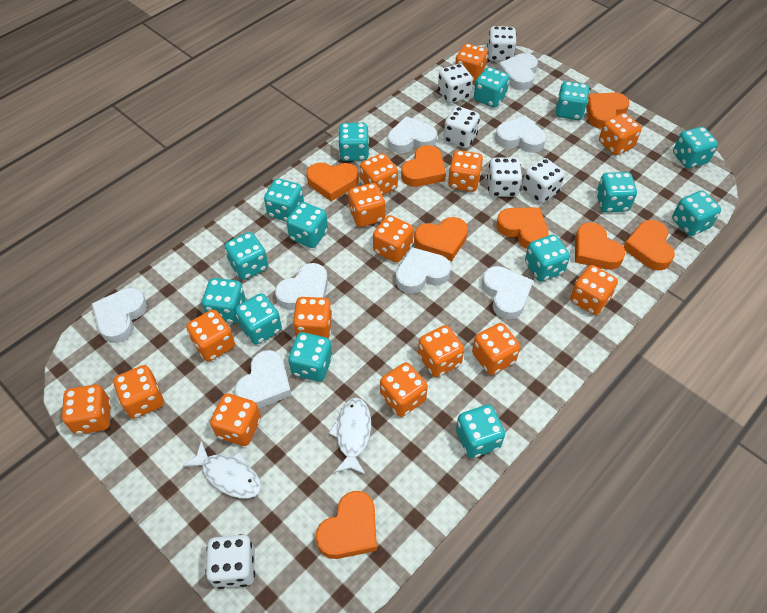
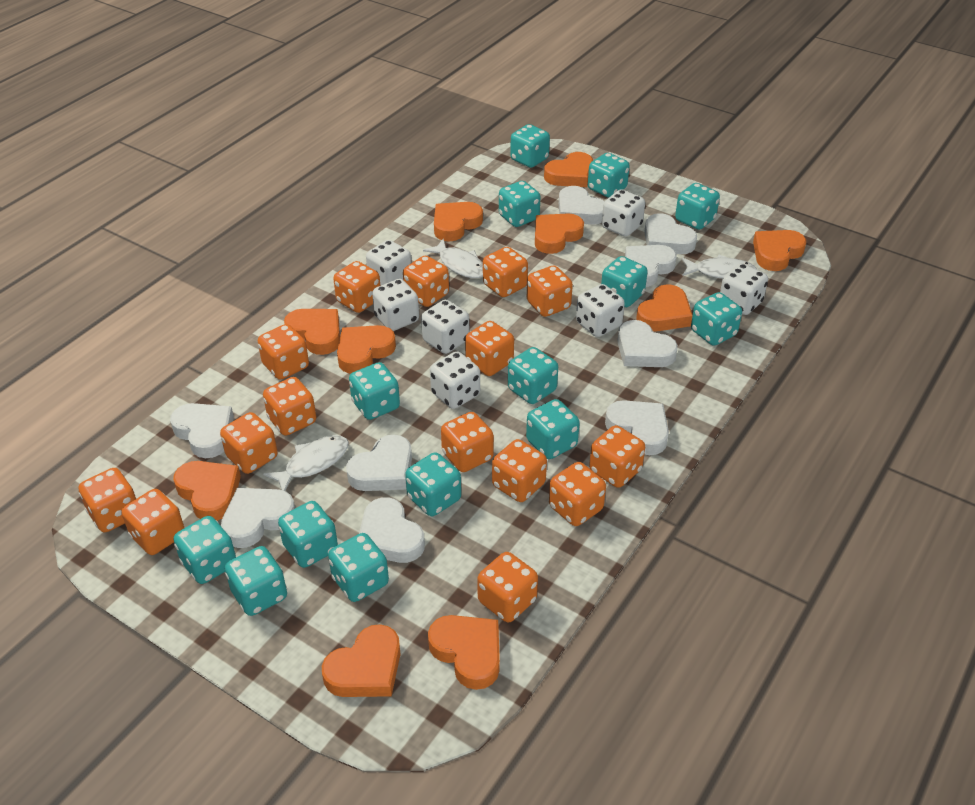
orange heart: [306,162,359,201] [316,491,377,559] [401,145,446,187] [414,217,468,261] [496,207,549,249] [575,222,626,270] [586,92,629,129] [623,220,675,271] = 8 -> [173,461,241,521] [284,309,340,355] [322,624,401,697] [337,325,396,374] [428,615,500,690] [434,202,483,242] [535,214,584,254] [544,152,593,187] [636,284,693,331] [753,230,806,271] = 10
white dice: [205,534,255,589] [438,64,473,103] [444,106,480,148] [487,26,516,61] [487,158,522,197] [522,158,565,203] = 6 -> [366,240,411,286] [372,279,419,331] [421,300,469,354] [430,351,480,409] [576,284,625,337] [602,189,645,237] [720,263,768,315] = 7
white fish: [182,441,261,499] [328,397,371,475] = 2 -> [263,435,349,491] [423,239,483,278] [682,255,757,279] = 3
white heart: [92,288,147,343] [235,350,292,409] [275,263,328,310] [388,116,437,153] [396,247,451,294] [482,266,533,320] [495,115,546,153] [498,53,538,91] = 8 -> [170,403,234,458] [221,488,295,548] [346,435,412,491] [359,497,425,563] [559,186,605,225] [605,400,669,455] [617,320,678,367] [625,245,677,287] [644,213,697,254] = 9

